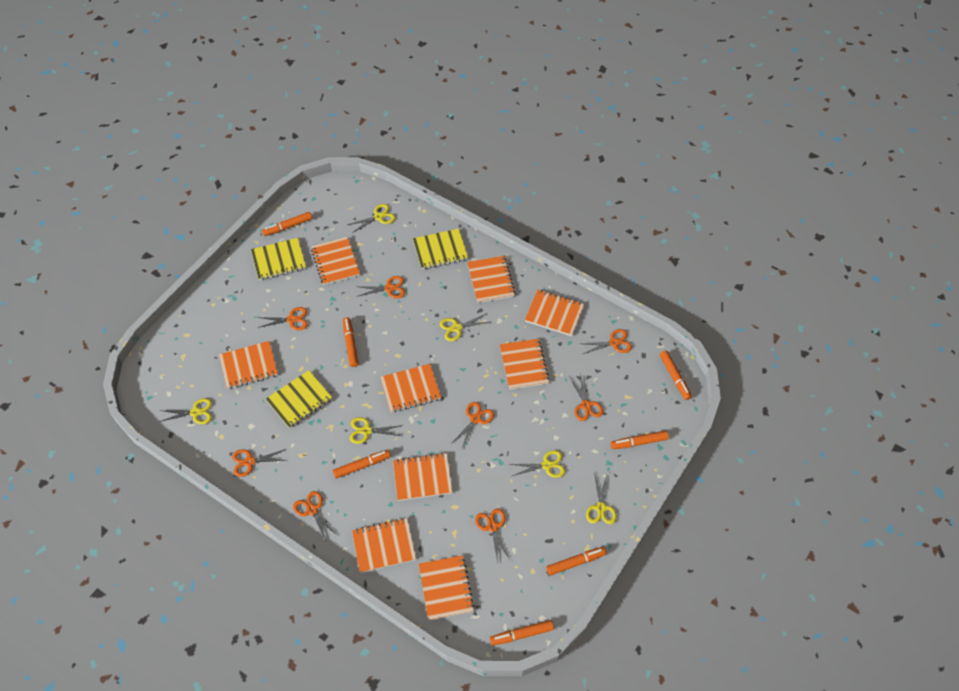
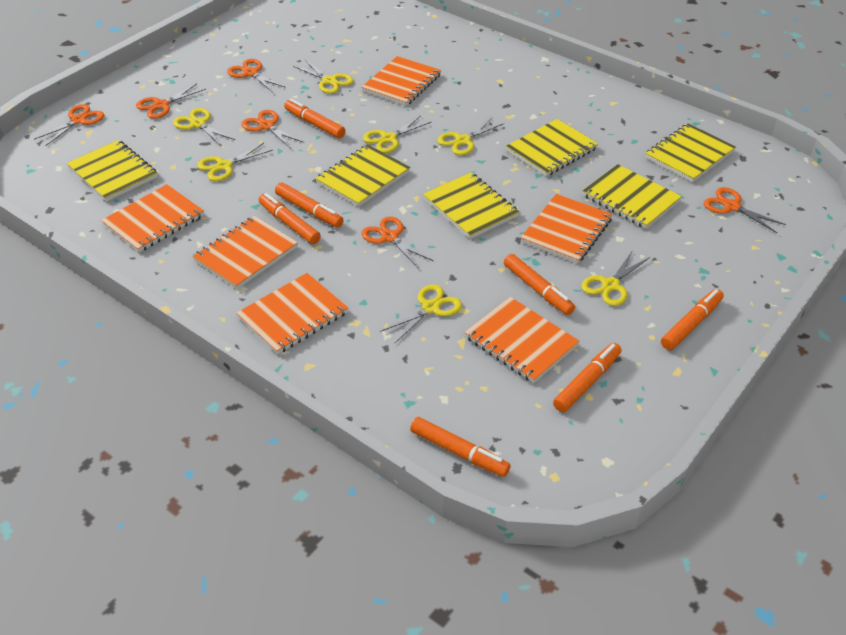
orange notebook: [219,341,278,389] [311,237,360,285] [352,518,416,573] [380,364,441,412] [393,453,453,501] [419,555,474,620] [467,256,515,303] [500,339,549,390] [525,289,584,336] = 9 -> [101,184,204,253] [193,216,298,289] [236,273,348,355] [361,56,441,106] [465,297,579,383] [521,194,612,264] = 6
orange scissors: [232,449,286,477] [257,307,307,330] [293,491,338,541] [355,276,405,299] [452,402,494,449] [475,509,510,563] [570,377,603,421] [581,329,632,354] = 8 -> [34,104,104,146] [136,83,206,119] [227,59,286,92] [242,110,304,149] [361,216,433,268] [704,187,786,233] = 6
yellow notebook: [251,238,306,280] [266,370,332,428] [413,229,468,269] = 3 -> [67,140,158,202] [315,144,410,207] [423,172,519,239] [506,119,598,176] [582,164,682,229] [645,123,736,182] = 6
yellow scissors: [159,398,212,424] [347,204,395,233] [350,417,404,444] [440,313,490,341] [510,450,565,478] [586,473,617,524] = 6 -> [173,108,235,146] [197,143,273,181] [293,60,353,94] [363,115,431,153] [380,284,462,343] [437,117,504,155] [581,250,650,306] = 7

